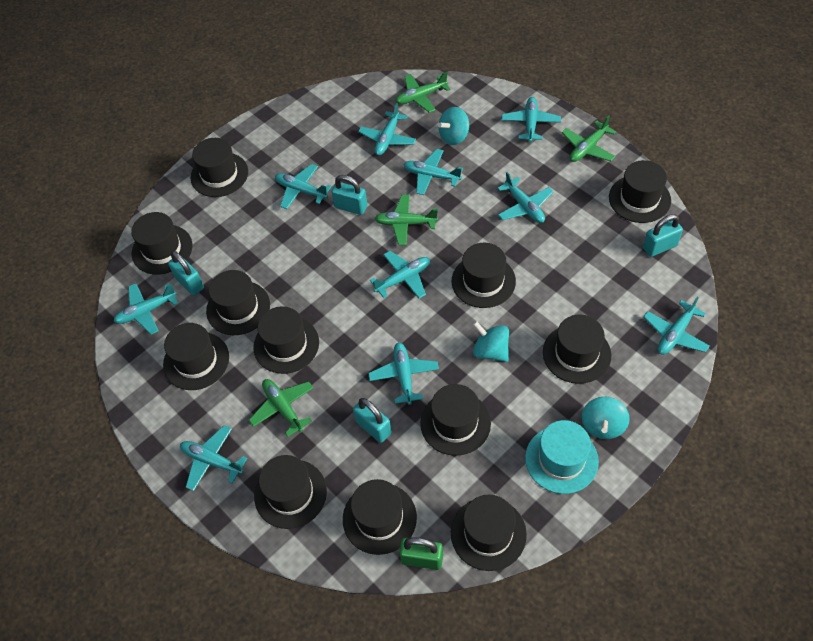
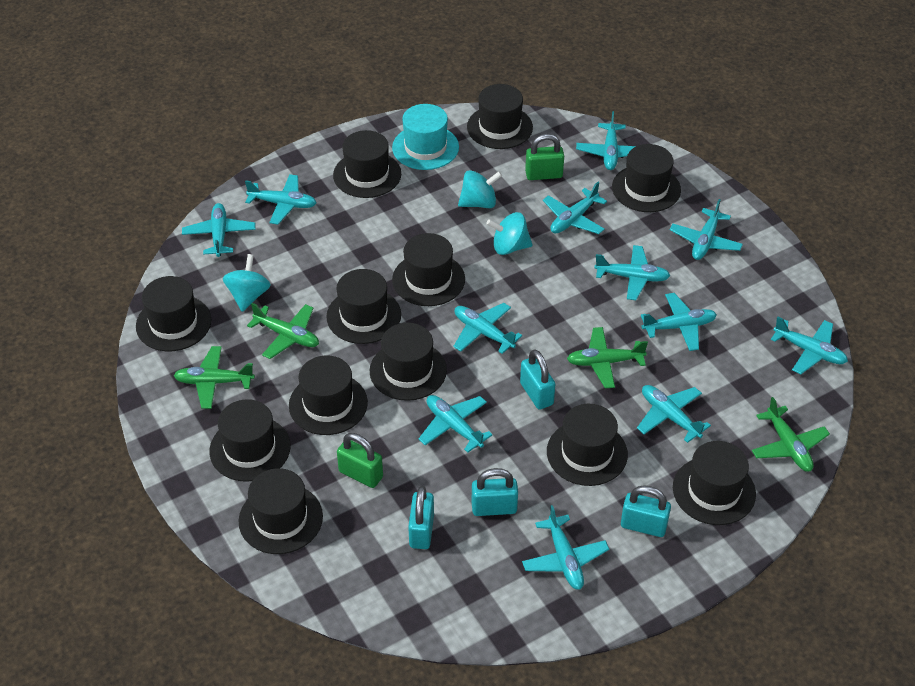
green padlock: [399,537,443,570] = 1 -> [337,433,383,488] [525,134,564,180] = 2
turquoise plane: [114,283,178,335] [180,425,247,491] [275,164,331,209] [358,103,416,155] [368,342,439,405] [370,251,430,299] [403,149,463,195] [497,172,553,223] [502,97,561,142] [643,296,710,355] = 10 -> [182,203,255,257] [245,174,317,224] [418,395,493,453] [453,303,522,354] [522,505,609,590] [543,182,607,234] [576,111,636,170] [594,245,670,300] [637,385,711,443] [641,293,717,351] [670,199,743,260] [771,317,848,374] = 12

